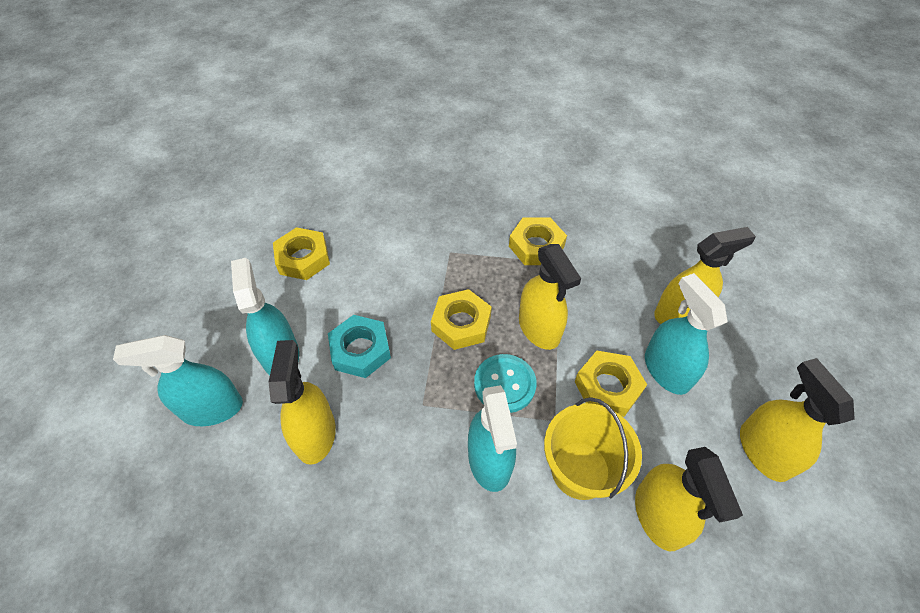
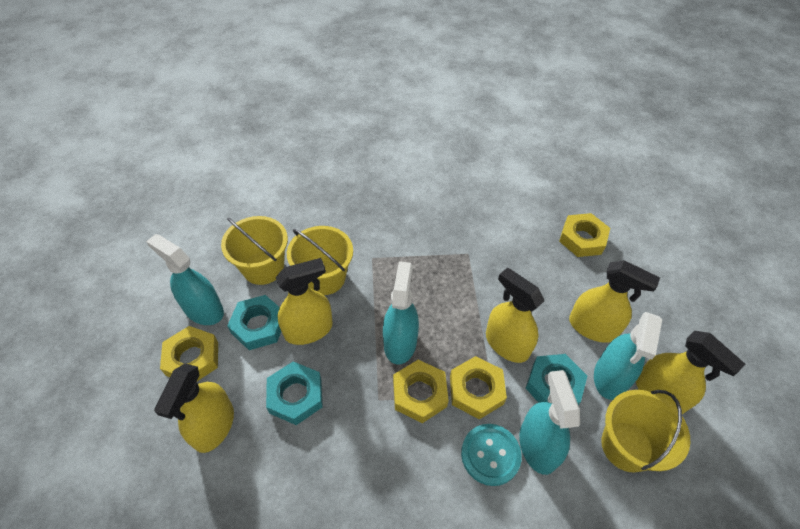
turquoise nut: [328,315,391,378] = 1 -> [227,295,281,350] [266,362,323,425] [526,354,587,405] = 3
yellow bucket: [544,397,642,500] = 1 -> [221,216,288,285] [287,226,353,295] [601,390,690,472] = 3

